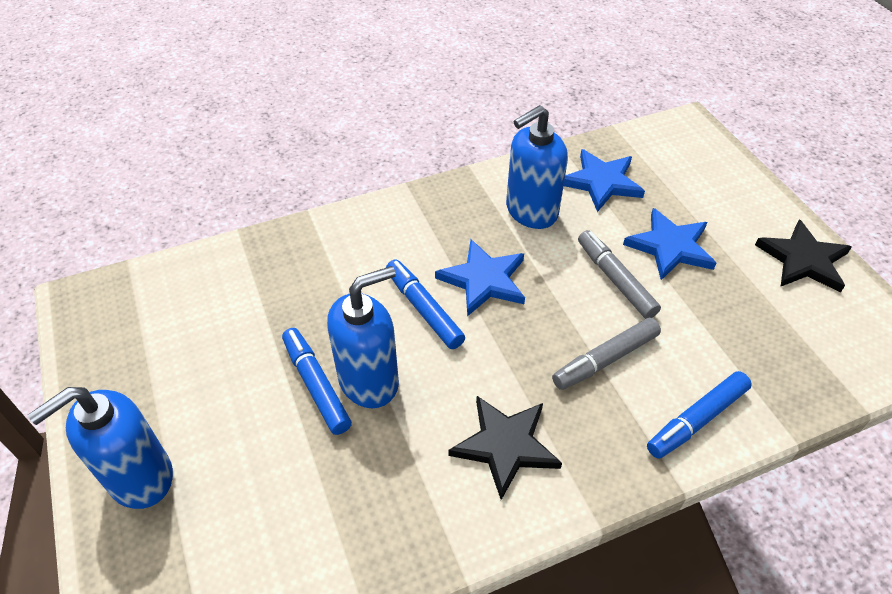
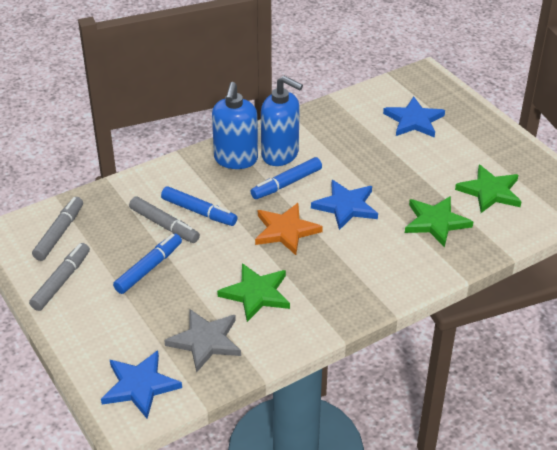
black star: [448,396,562,500] [755,219,852,293] = 2 -> none = 0
blue soap dispenser: [28,387,173,509] [327,266,399,408] [506,105,568,229] = 3 -> [212,82,258,169] [261,76,303,166] = 2
green star: none = 0 -> [217,263,290,322] [405,196,473,247] [455,165,522,213] = 3
grey marker: [552,317,661,390] [578,230,661,319] = 2 -> [29,243,90,311] [32,197,83,261] [129,197,200,243] = 3
grey star: none = 0 -> [164,309,241,373] = 1
orange star: none = 0 -> [255,203,323,255] = 1

